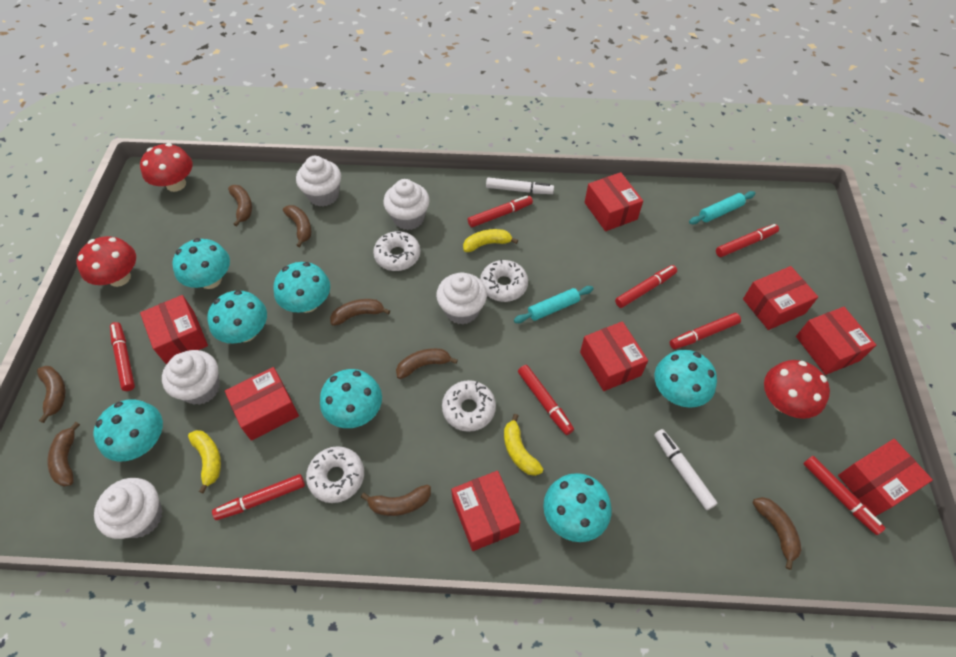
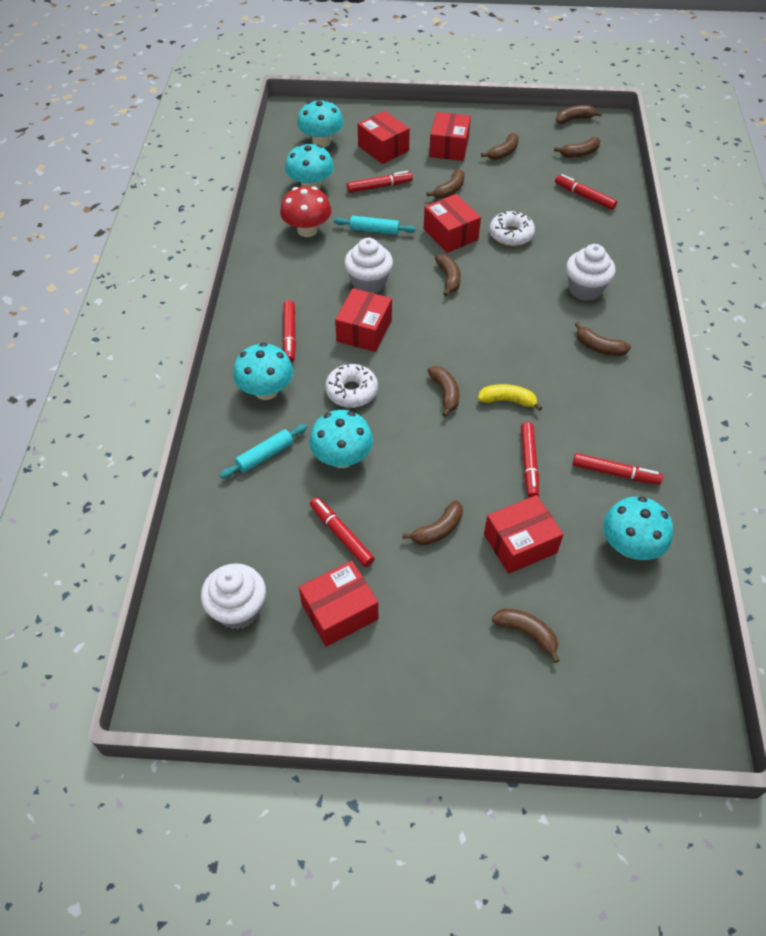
brown banana: [37,366,66,423] [47,422,80,487] [228,185,252,226] [283,205,311,247] [330,299,390,326] [361,485,431,516] [396,348,458,379] [753,497,802,570] = 8 -> [402,500,463,545] [427,169,465,199] [427,366,459,417] [435,254,461,296] [481,133,519,160] [492,608,560,663] [554,137,600,158] [556,105,602,124] [575,322,631,356] = 9
red box: [140,295,208,364] [225,367,299,441] [451,471,520,551] [580,321,648,391] [585,172,643,231] [743,266,818,330] [796,307,876,375] [838,439,933,516] = 8 -> [299,561,378,647] [335,288,392,352] [358,111,410,164] [424,194,481,253] [429,112,471,161] [484,495,564,574] = 6
red marker: [110,322,135,391] [212,474,305,520] [468,196,533,227] [518,365,574,435] [615,265,677,308] [670,313,741,349] [716,224,779,257] [803,456,885,535] = 8 -> [283,300,296,363] [310,497,375,567] [347,171,413,193] [521,422,539,498] [555,174,617,210] [572,453,663,485] = 6
red mushroom: [77,236,136,287] [140,143,193,192] [764,360,830,419] = 3 -> [280,187,331,237] = 1
turquoise mushroom: [93,399,163,461] [172,238,230,289] [207,290,267,344] [274,262,330,313] [320,369,382,428] [543,473,611,542] [655,350,717,408] = 7 -> [233,343,293,400] [285,143,334,189] [297,100,344,147] [309,410,373,468] [603,496,673,560] = 5
white cupcake: [94,478,163,539] [162,350,220,405] [296,156,341,207] [383,179,430,230] [436,272,487,325] = 5 -> [201,563,266,629] [344,238,393,293] [566,244,616,301] = 3
white donut: [306,446,364,503] [373,231,420,271] [442,380,496,432] [480,259,528,302] = 4 -> [325,363,378,408] [489,211,535,246] = 2
white marker: [486,177,554,194] [654,429,717,510] = 2 -> none = 0
yellow banana: [188,430,221,494] [463,229,518,252] [504,414,543,476] = 3 -> [478,384,543,411] = 1

